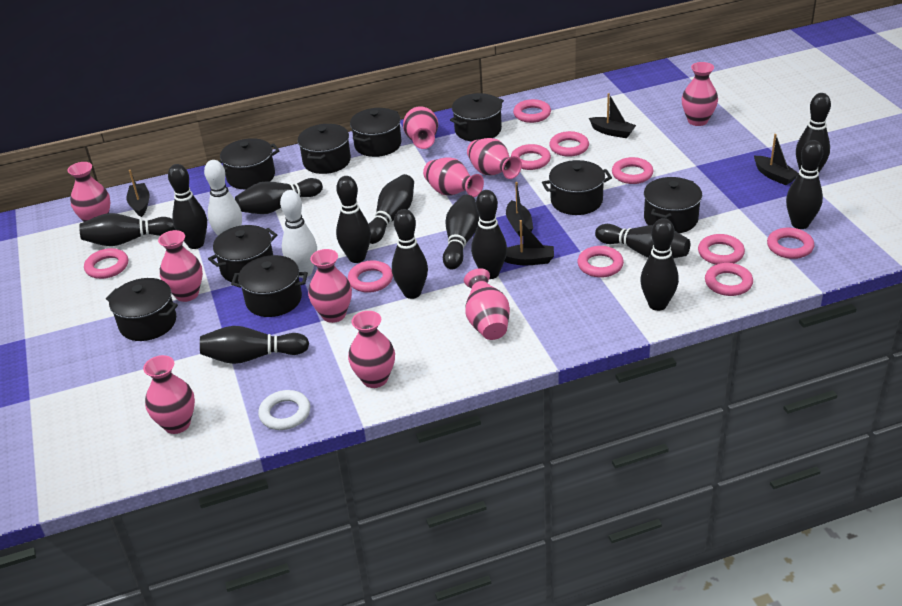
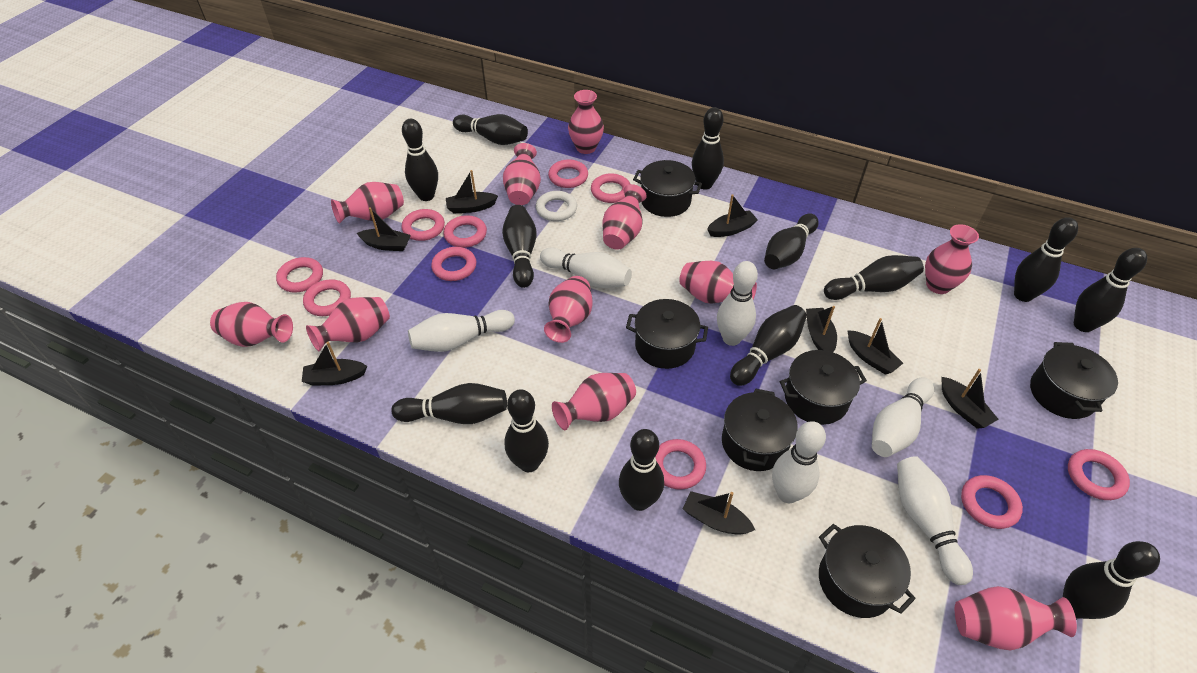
black boat: [127,170,150,217] [504,220,554,265] [506,182,533,237] [589,93,636,138] [754,134,799,185] = 5 -> [302,342,367,385] [357,207,411,251] [446,170,498,214] [682,491,755,535] [707,194,758,237] [806,306,837,352] [847,318,903,375] [942,369,999,429] = 8
black pot: [106,278,178,341] [208,225,277,284] [219,138,280,190] [231,255,308,317] [298,124,351,174] [350,108,402,157] [450,93,504,141] [542,160,612,215] [644,177,702,233] = 9 -> [626,299,708,369] [633,160,702,217] [722,388,798,471] [780,350,867,425] [819,524,916,618] [1030,342,1118,419] = 6
pink vase: [67,162,110,222] [143,355,195,434] [158,230,203,302] [308,249,352,323] [348,311,395,388] [403,106,438,149] [423,157,484,197] [464,268,510,340] [467,138,522,179] [682,62,718,126] = 10 -> [210,302,293,347] [306,297,390,351] [331,182,404,224] [503,143,541,205] [544,276,593,343] [552,373,636,430] [568,90,604,154] [603,184,647,250] [679,261,757,304] [925,224,979,294] [955,586,1077,650] = 11
white bowling pin: [204,160,242,236] [280,190,317,278] = 2 -> [408,310,515,352] [540,247,632,288] [717,261,758,346] [772,421,826,503] [872,378,934,457] [897,456,973,585] = 6

